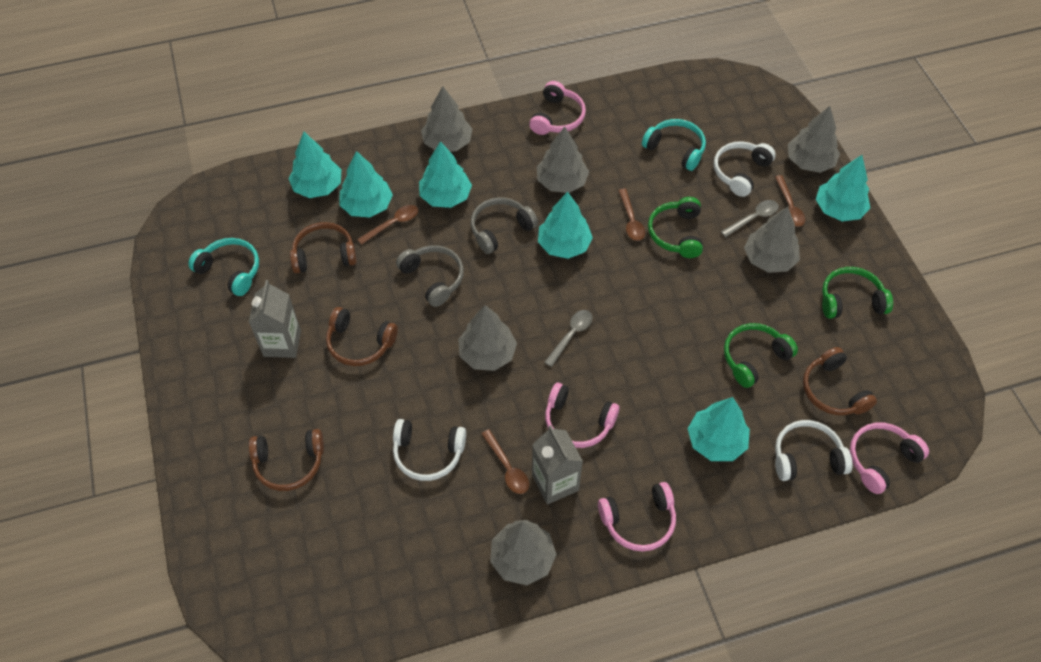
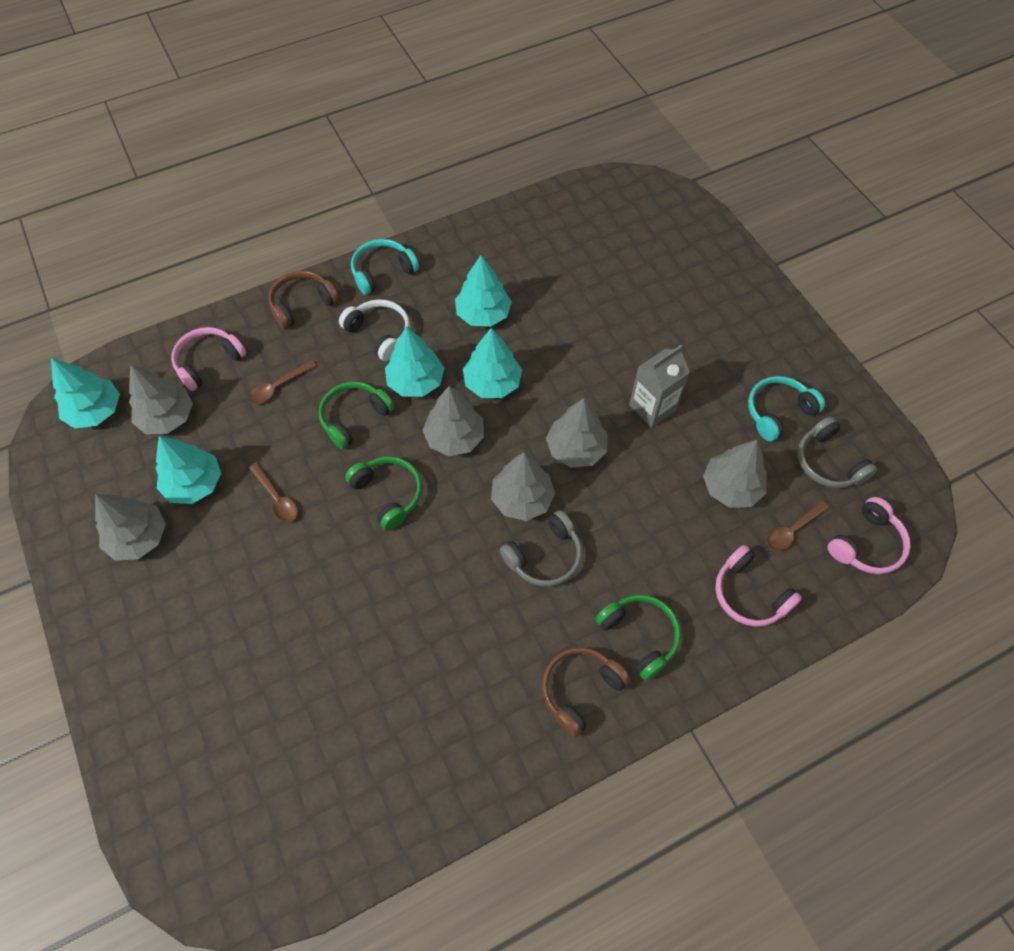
brown headphones: [249,429,324,491] [290,222,357,273] [326,307,398,366] [803,347,877,415] = 4 -> [268,271,339,329] [542,647,630,737] = 2
brown spoon: [357,205,418,245] [481,429,529,494] [618,189,645,241] [775,175,805,227] = 4 -> [248,360,316,404] [249,462,298,522] [767,500,829,551] = 3
grey carton: [249,280,301,358] [532,425,583,504] = 2 -> [629,345,690,428] = 1
grey spoon: [544,310,593,367] [721,200,779,237] = 2 -> none = 0
pink headphones: [529,81,586,135] [545,383,620,448] [598,482,676,551] [850,422,929,494] = 4 -> [171,327,246,391] [715,545,802,627] [828,497,911,574] = 3
turquoise tree: [288,132,342,198] [339,151,393,218] [419,141,472,208] [538,192,593,259] [688,397,750,461] [816,155,870,221] = 6 -> [51,358,120,428] [156,436,221,504] [385,326,444,397] [455,255,512,327] [463,328,522,398] = 5
white headphones: [393,419,466,481] [714,141,776,197] [775,420,853,481] = 3 -> [339,299,410,361] = 1

